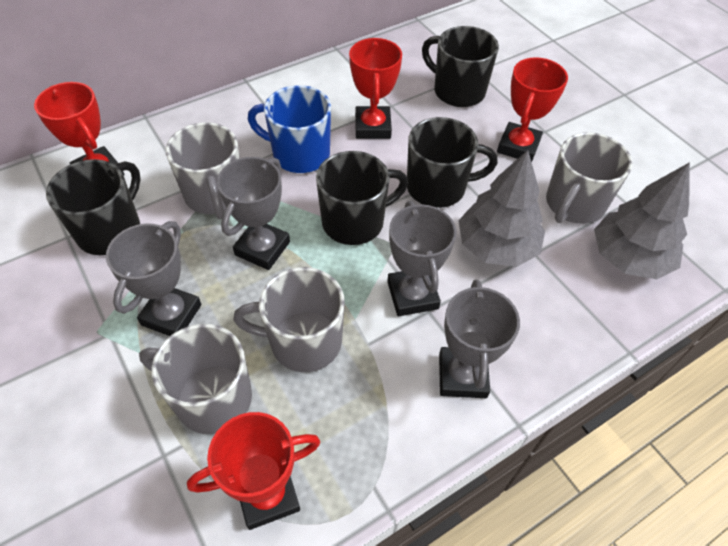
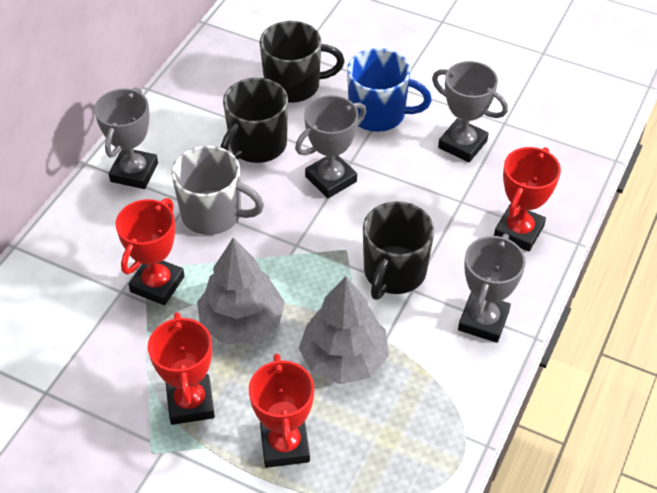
black mug: [46,159,141,255] [316,151,408,245] [407,117,498,208] [422,26,499,107] = 4 -> [221,78,288,163] [260,21,345,103] [363,201,434,300] = 3
grey mug: [139,324,252,434] [166,122,240,219] [233,267,345,372] [546,132,632,224] = 4 -> [171,146,264,235] = 1

